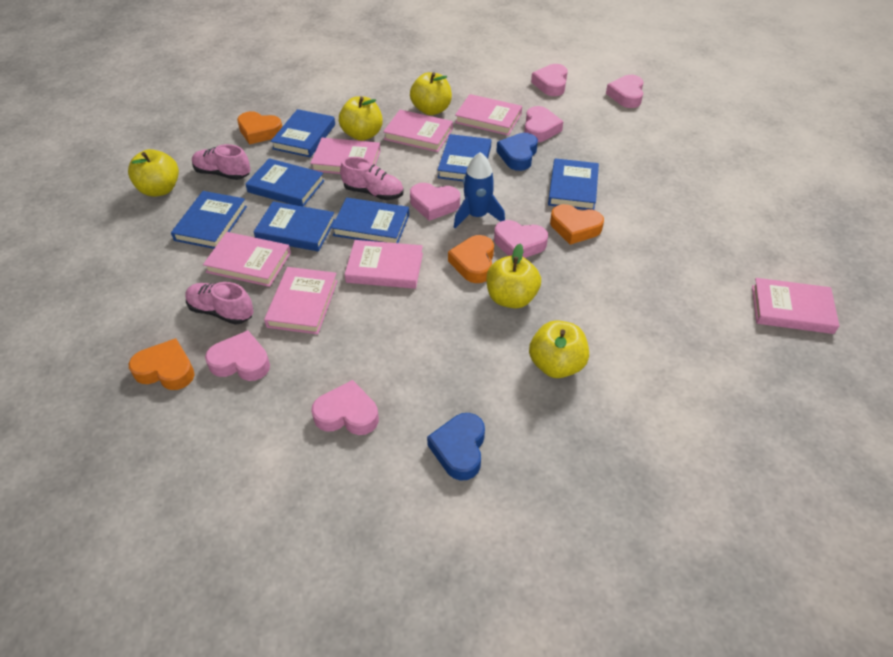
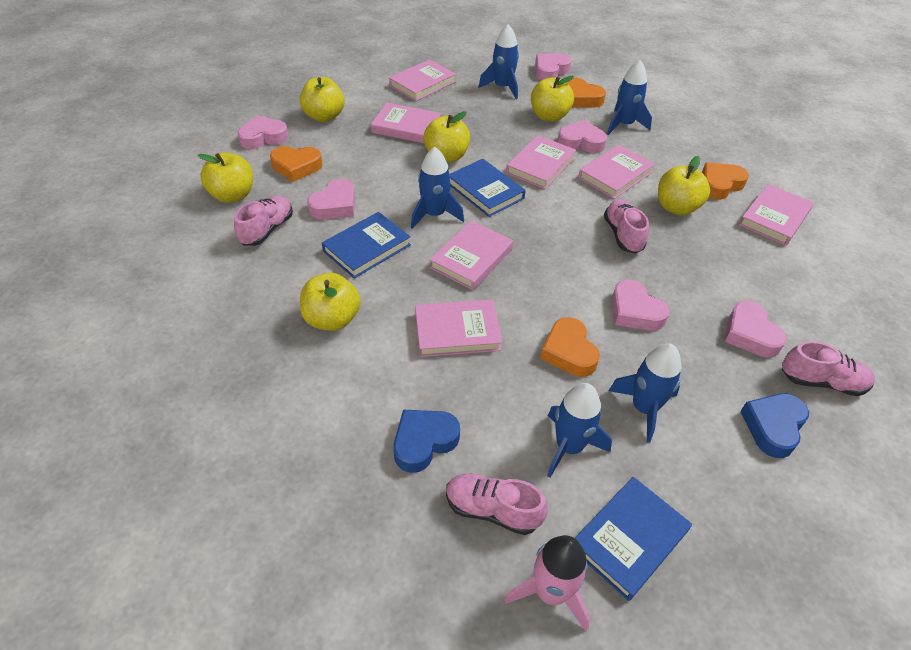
blue book: [171,191,247,249] [246,158,324,207] [254,201,335,251] [271,109,335,157] [331,198,409,243] [437,134,491,181] [548,158,599,210] = 7 -> [322,212,411,279] [449,159,526,217] [575,477,692,601] = 3
blue rocket: [454,152,505,228] = 1 -> [411,147,464,229] [478,24,519,99] [547,383,612,478] [607,60,652,135] [609,343,681,443] = 5
pink heart: [205,330,270,381] [311,380,379,435] [410,183,460,221] [494,220,548,258] [524,106,564,142] [531,64,568,96] [606,75,644,108] = 7 -> [238,115,289,149] [307,179,355,220] [535,53,572,81] [557,120,607,153] [612,280,670,331] [725,301,787,358] = 6
pink rocket: none = 0 -> [504,535,590,631] = 1
pink shoe: [185,282,253,325] [192,144,251,180] [340,157,404,200] = 3 -> [234,195,293,246] [446,474,548,535] [604,200,649,253] [782,341,875,396] = 4
yellow apple: [128,149,179,197] [339,96,383,141] [410,72,452,115] [487,244,541,308] [529,320,589,378] = 5 -> [198,152,253,203] [300,77,344,122] [300,273,361,331] [423,111,470,163] [531,76,574,122] [658,156,710,215] = 6

